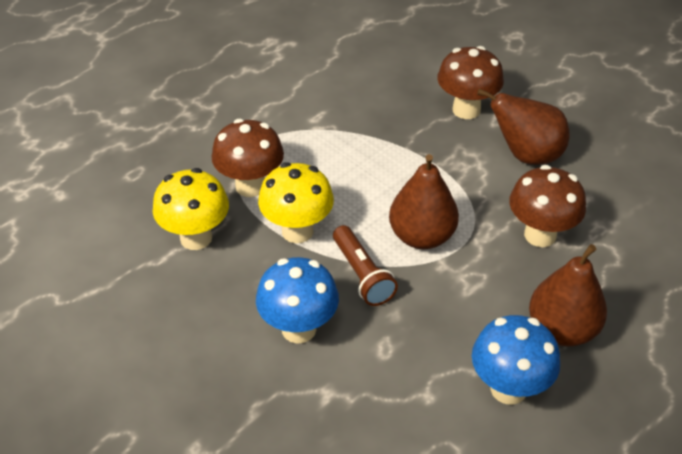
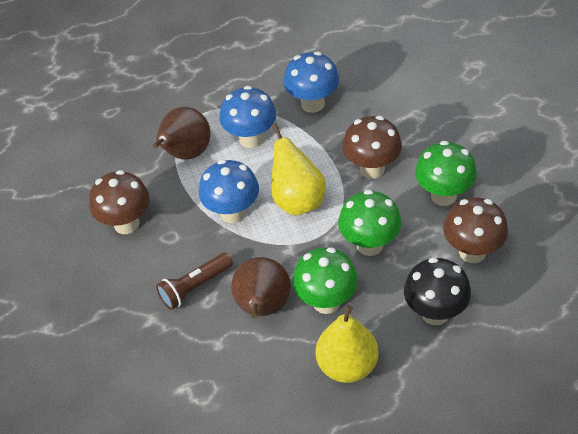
black mushroom: none = 0 -> [404,257,471,325] = 1
blue mushroom: [256,257,339,344] [472,315,560,405] = 2 -> [199,160,259,223] [219,86,277,148] [283,52,339,113] = 3
brown pear: [389,154,459,249] [477,88,570,165] [529,244,607,346] = 3 -> [153,107,211,160] [231,257,291,318] = 2
green mushroom: none = 0 -> [292,247,358,314] [338,190,402,256] [415,141,477,206] = 3
yellow mushroom: [153,168,229,250] [258,162,334,243] = 2 -> none = 0
yellow pear: none = 0 -> [271,123,326,216] [316,305,379,383] = 2

